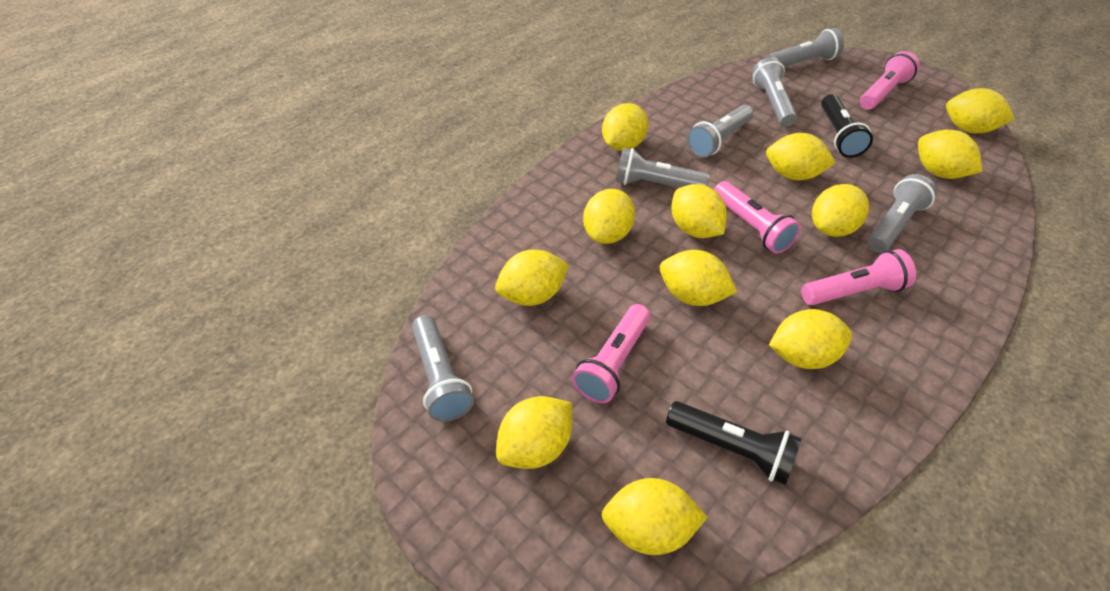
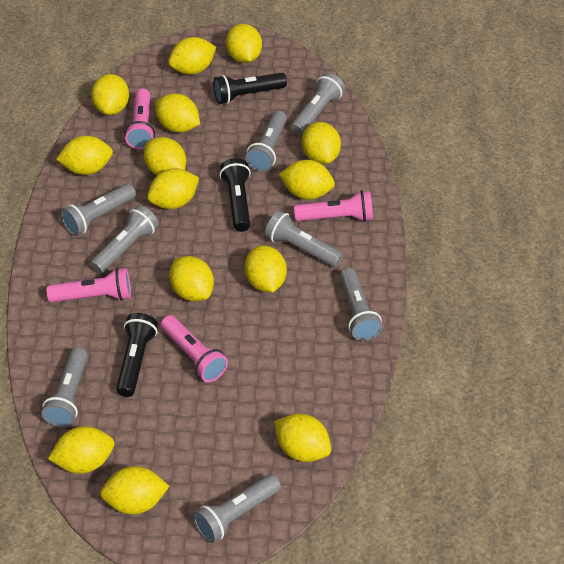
black flashlight: [666,401,802,485] [821,94,873,158] = 2 -> [116,313,158,397] [213,73,287,104] [219,158,251,232] = 3
grey flashlight: [412,315,474,422] [616,148,710,188] [687,105,753,158] [752,57,797,127] [768,28,844,67] [868,174,937,253] = 6 -> [41,347,88,428] [61,184,136,236] [90,205,159,274] [193,474,281,543] [245,111,287,172] [265,211,343,267] [291,73,345,135] [339,268,383,341] = 8
yellow lemon: [495,250,569,306] [496,396,572,469] [583,189,635,244] [602,103,648,151] [602,478,707,555] [660,250,737,306] [671,184,727,238] [766,133,836,180] [769,309,852,369] [812,184,869,237] [918,130,982,179] [946,88,1014,133] = 12 -> [48,426,115,474] [56,136,113,175] [91,74,129,115] [100,466,169,514] [144,137,186,175] [147,168,199,209] [155,93,200,133] [168,37,216,75] [169,256,214,302] [226,24,262,63] [245,245,287,292] [274,413,331,462] [279,160,335,200] [302,122,341,164] = 14

